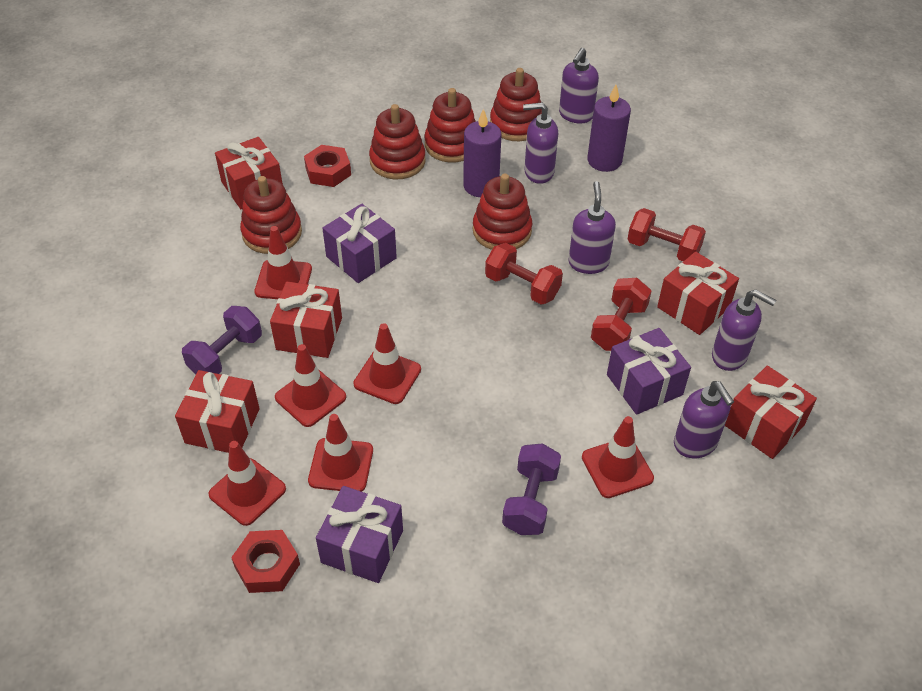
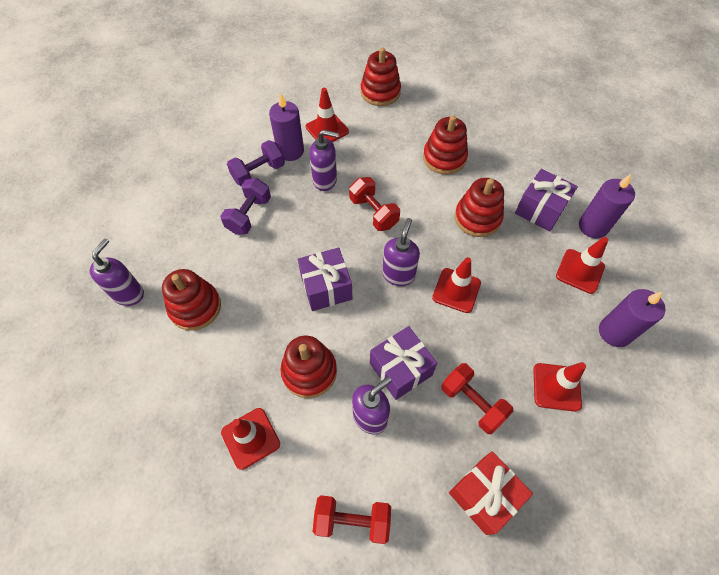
purple candle: [463,109,501,197] [587,85,631,172] = 2 -> [269,93,304,161] [579,174,635,238] [599,289,666,347] = 3
purple soap dispenser: [523,103,558,184] [559,48,599,123] [568,181,616,274] [674,381,734,458] [712,289,776,371] = 5 -> [90,238,144,306] [309,130,339,191] [352,377,391,435] [382,218,420,286] = 4
red gift: [175,370,260,453] [215,137,283,209] [270,281,342,358] [657,251,739,335] [725,365,817,459] = 5 -> [449,451,533,535] = 1
red nut: [231,530,300,593] [304,145,351,187] = 2 -> none = 0
red traffic cone: [208,441,286,526] [254,226,312,299] [275,344,346,427] [308,414,373,492] [353,323,421,404] [582,416,654,498] = 6 -> [221,408,280,470] [306,88,349,142] [432,257,481,313] [533,362,586,412] [556,237,608,294] = 5

